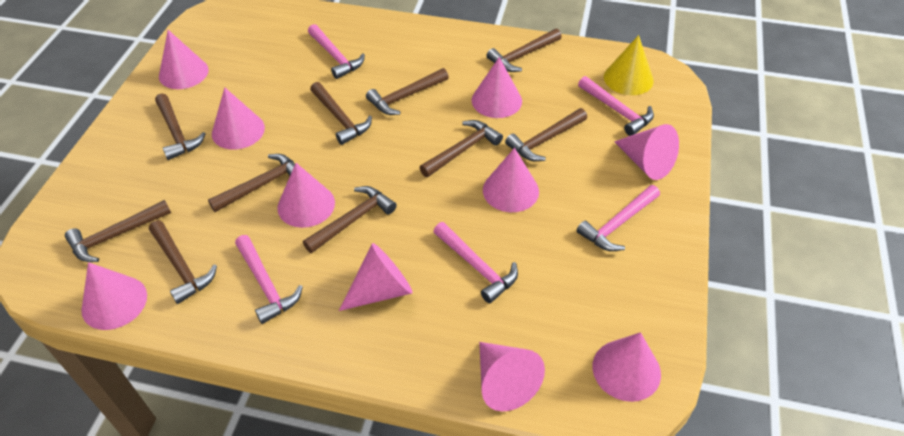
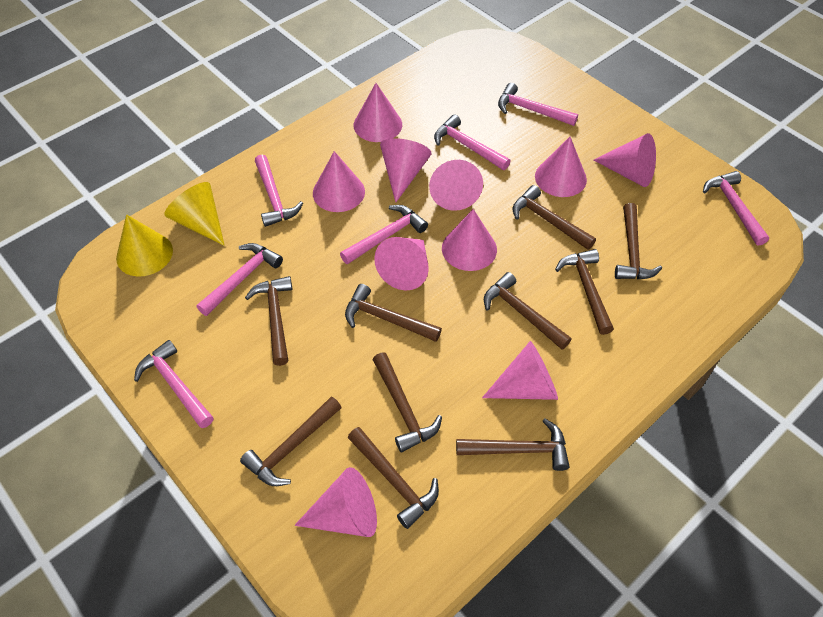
pink hammer: [235,235,303,324] [308,24,365,79] [433,222,518,303] [577,185,660,251] [578,76,654,136] = 5 -> [134,340,214,428] [197,243,283,316] [255,155,303,227] [340,205,428,264] [434,115,511,170] [498,83,578,126] [703,171,769,246] = 7
yellow cone: [604,35,654,95] = 1 -> [116,214,173,277] [165,182,225,246] = 2

